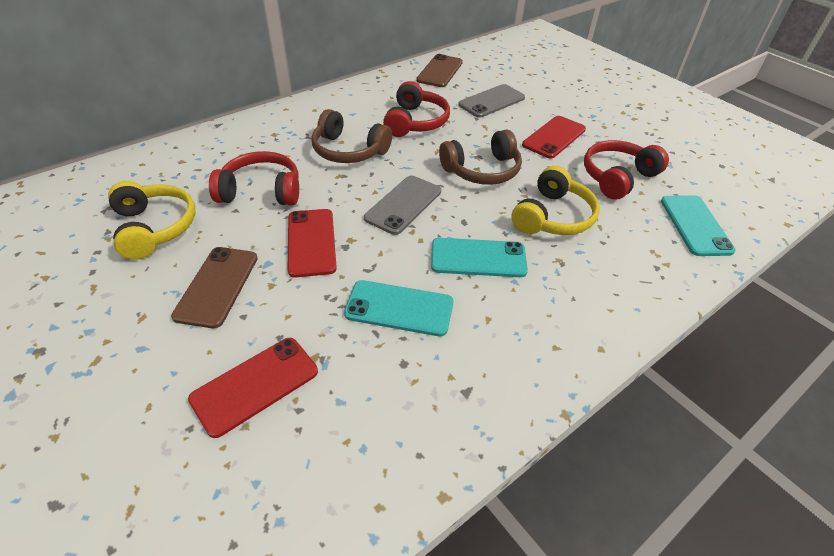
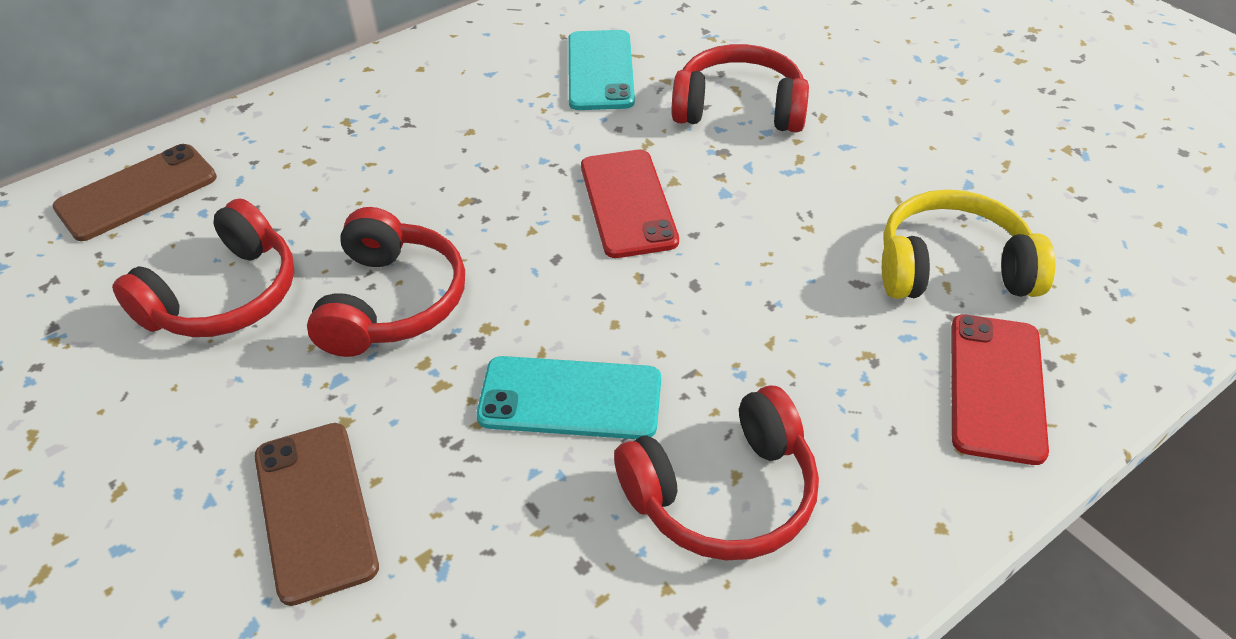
brown headphones: [311,109,392,163] [439,129,522,185] = 2 -> none = 0
grey phone: [364,175,441,235] [458,84,525,118] = 2 -> none = 0
red headphones: [209,151,299,205] [383,81,450,137] [584,140,669,199] = 3 -> [112,199,294,337] [307,207,465,357] [614,386,819,560] [672,44,809,132] = 4
red phone: [188,338,318,438] [288,209,337,278] [522,116,586,158] = 3 -> [581,150,679,258] [951,315,1049,465] = 2
turquoise phone: [344,280,454,336] [431,238,528,277] [661,195,736,256] = 3 -> [476,356,661,439] [568,30,635,110] = 2
yellow headphones: [108,181,196,260] [511,166,600,235] = 2 -> [882,189,1055,299] = 1

